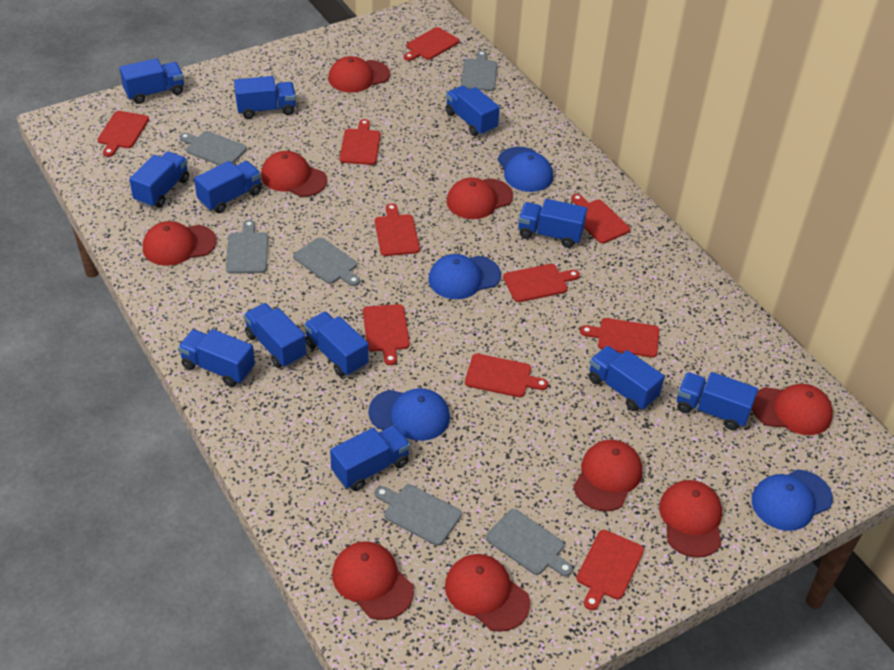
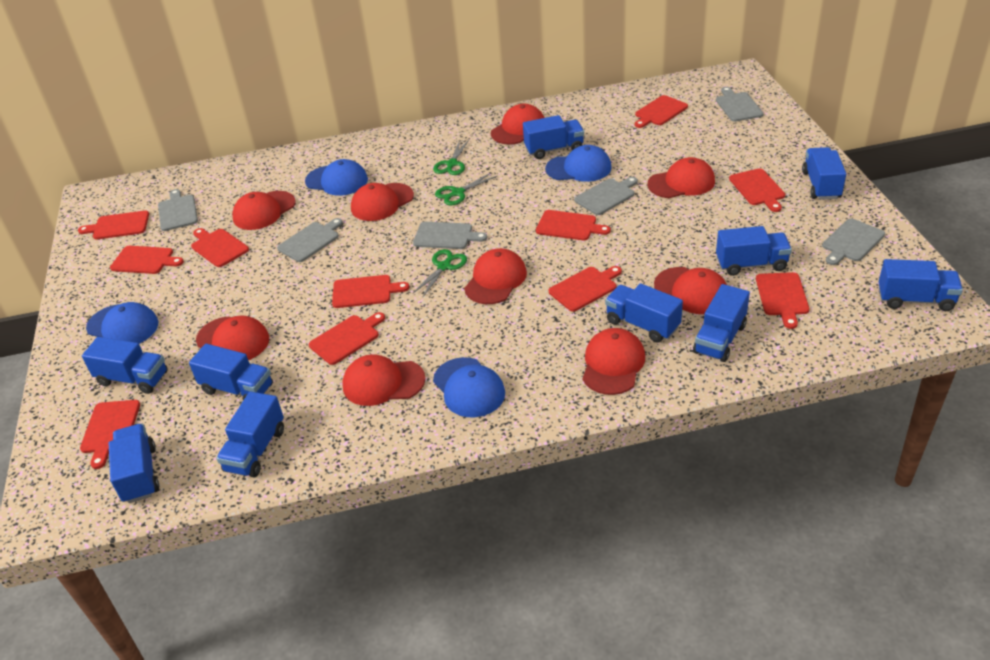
blue truck: [119,58,184,104] [129,151,189,208] [178,329,255,387] [194,161,261,213] [234,76,296,119] [244,303,306,368] [304,311,369,377] [330,425,411,491] [445,85,500,136] [518,199,587,248] [589,346,665,411] [677,372,758,430] = 12 -> [82,337,168,394] [109,424,159,503] [189,344,273,400] [216,392,284,477] [523,115,584,159] [605,283,683,343] [693,284,750,362] [716,226,792,276] [802,147,846,200] [879,259,963,311] = 10
green scissors: none = 0 -> [412,249,467,298] [433,140,469,175] [435,172,497,205] = 3
red cutting board: [97,111,149,157] [340,119,381,165] [363,304,410,365] [375,203,420,256] [404,27,459,61] [465,354,548,397] [503,264,580,302] [571,194,630,244] [576,530,644,610] [580,318,660,358] = 10 -> [78,210,149,240] [80,400,140,469] [110,246,184,274] [191,228,249,267] [309,312,385,365] [332,275,409,308] [536,210,611,240] [549,266,622,312] [635,95,688,128] [729,168,785,212] [756,272,809,329] = 11

